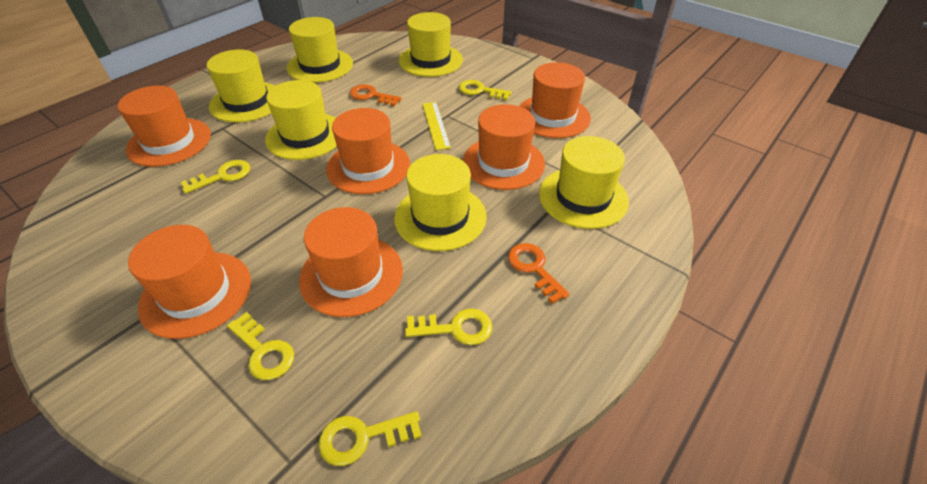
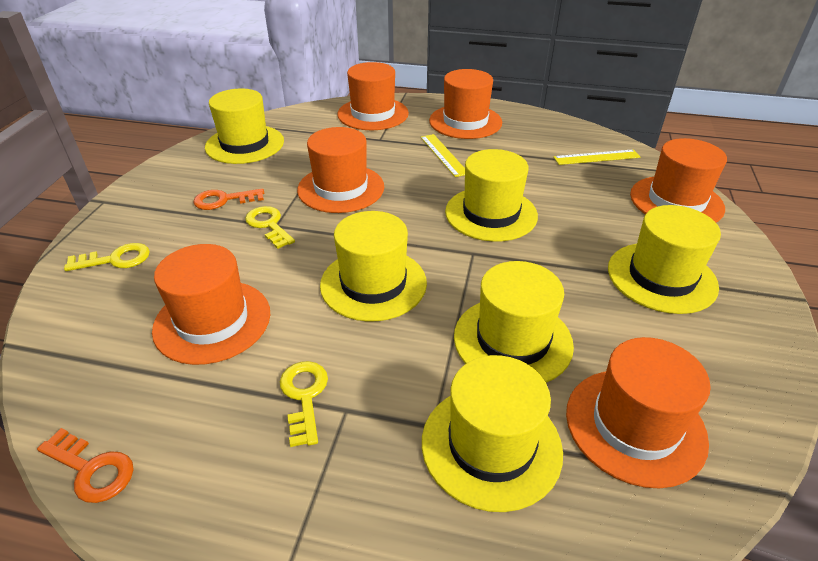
yellow key: [181,160,250,193] [227,312,294,380] [319,411,422,466] [405,309,492,345] [459,80,512,100] = 5 -> [64,243,150,271] [245,206,295,249] [280,361,328,447] = 3
yellow ruler: [423,102,451,150] = 1 -> [421,134,465,177] [553,149,640,165] = 2

